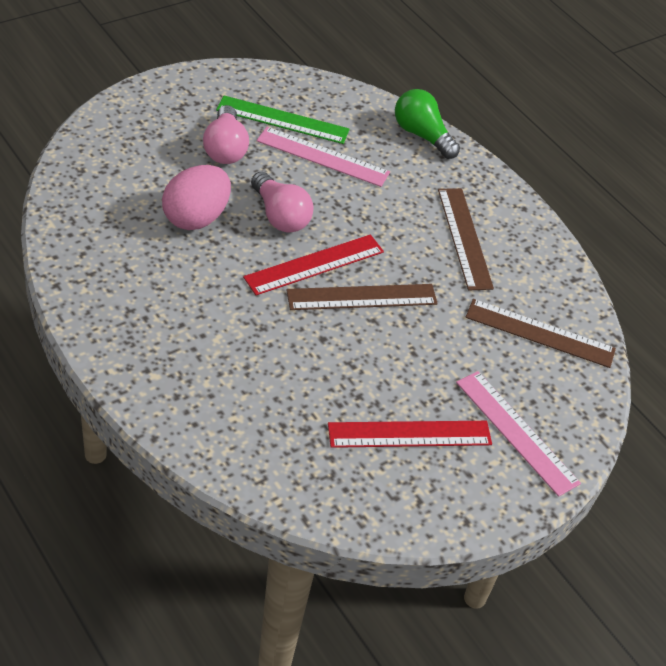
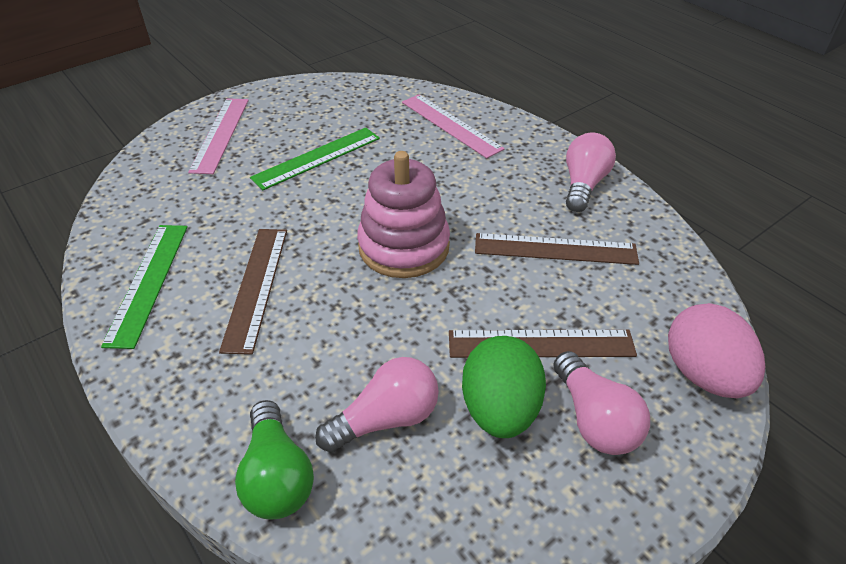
green egg: none = 0 -> [462,336,546,438] = 1
green ruler: [216,95,350,144] = 1 -> [101,225,188,349] [250,127,380,190] = 2
pink light bulb: [203,105,249,164] [251,172,314,233] = 2 -> [315,357,439,452] [553,351,650,455] [566,132,616,212] = 3
pink stacking toy: none = 0 -> [357,151,450,278] = 1
red ruler: [243,234,384,295] [328,421,492,448] = 2 -> none = 0

